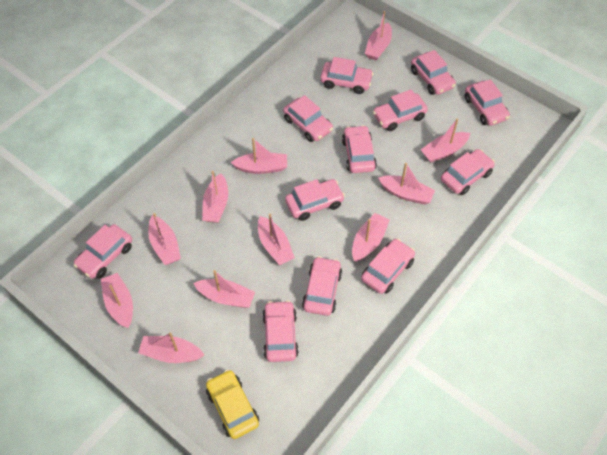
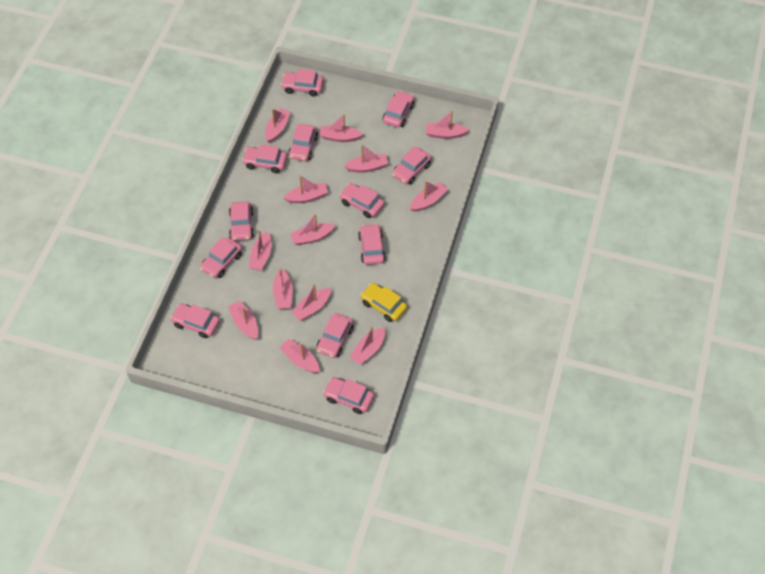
pink boat: [101,273,133,328] [138,332,204,363] [148,213,181,265] [193,270,255,308] [202,171,228,223] [231,138,287,174] [258,214,295,265] [352,213,390,262] [365,11,392,61] [378,163,435,204] [421,118,470,162] = 11 -> [228,301,258,340] [249,230,272,271] [265,108,291,143] [273,268,293,309] [279,339,320,373] [284,176,328,203] [290,214,335,245] [291,284,331,321] [320,114,363,142] [344,145,388,172] [350,326,385,365] [410,181,448,212] [426,111,469,139] = 13

